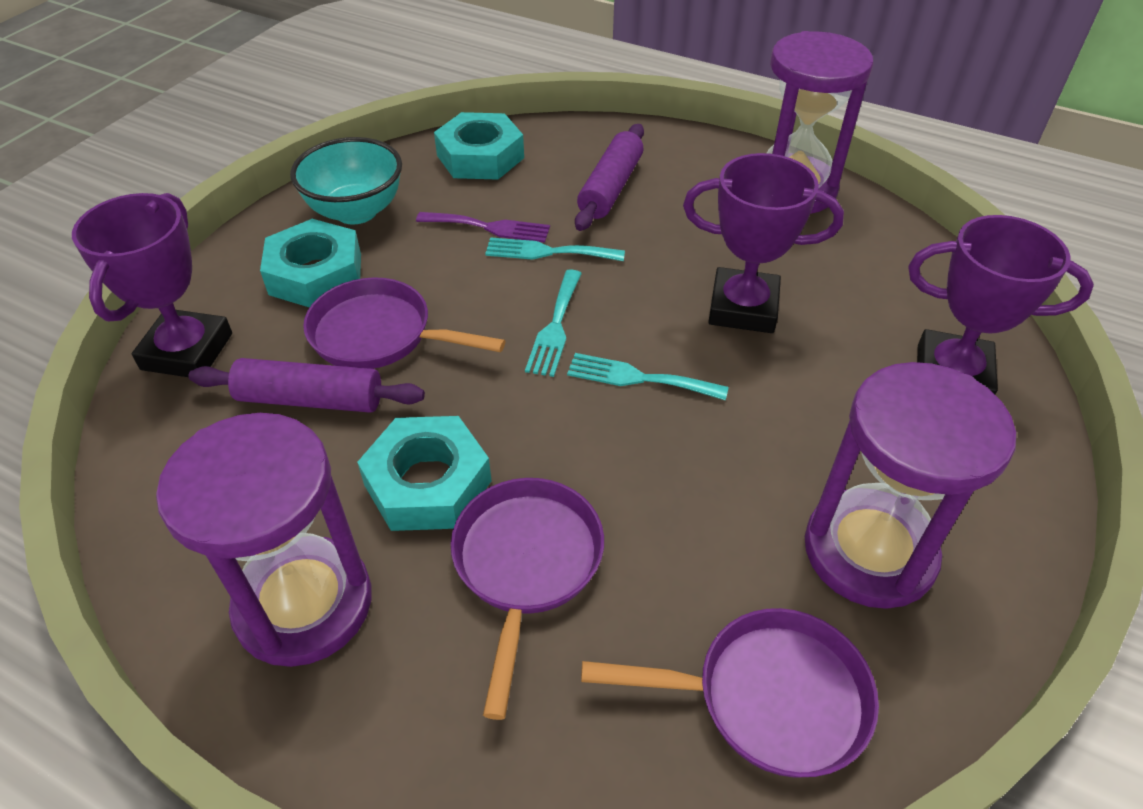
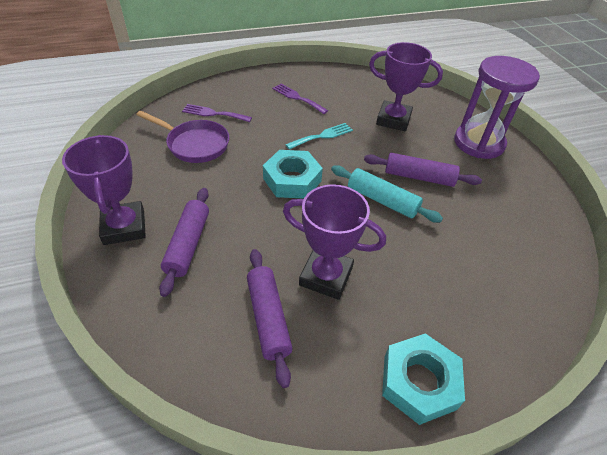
purple fork: [416,212,550,243] = 1 -> [182,104,252,122] [272,84,328,114] = 2
purple hourglass: [156,413,372,667] [767,31,873,214] [805,362,1016,609] = 3 -> [454,56,540,159] = 1
purple pan: [303,277,506,369] [451,478,604,720] [581,608,879,778] = 3 -> [136,111,229,163] = 1
purple rolling pin: [188,358,425,413] [575,124,644,231] = 2 -> [159,188,209,297] [247,249,293,388] [364,153,482,187] = 3
turquoise bowl: [290,137,402,224] = 1 -> none = 0
turquoise fork: [485,237,625,261] [525,270,582,377] [567,353,729,401] = 3 -> [285,123,353,150] = 1
turquoise nut: [260,219,361,308] [357,416,491,531] [434,112,524,180] = 3 -> [263,150,323,199] [382,333,465,425] = 2
turquoise rolling pin: none = 0 -> [331,165,443,223] = 1

